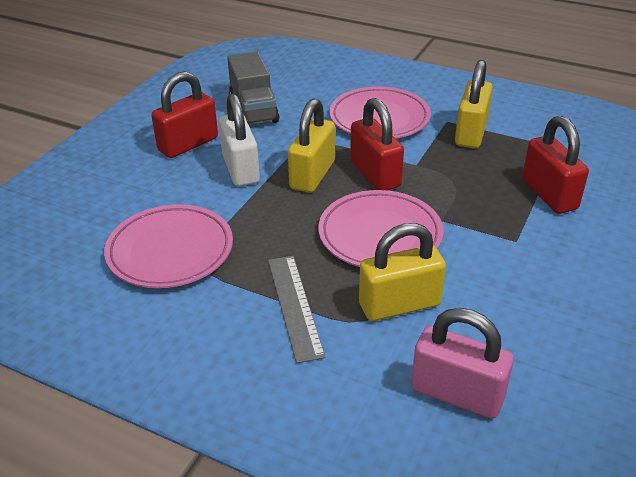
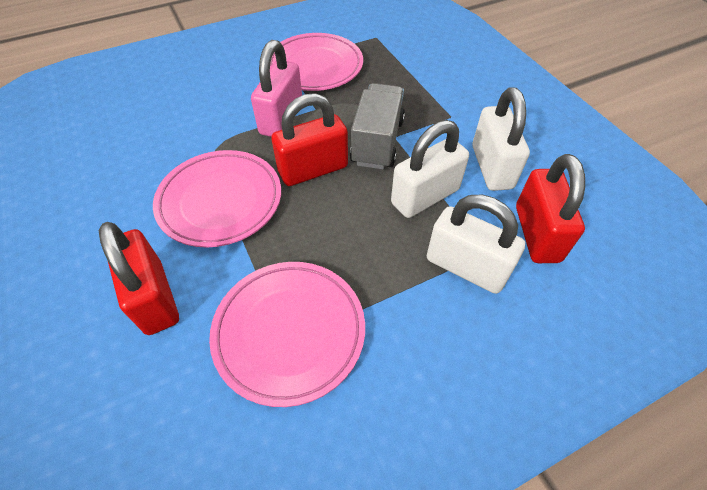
grey ruler: [268,256,325,363] = 1 -> none = 0
white padlock: [218,93,260,187] = 1 -> [391,120,469,218] [427,194,525,294] [472,87,530,191] = 3
yellow padlock: [288,98,335,193] [359,223,446,321] [455,60,493,148] = 3 -> none = 0

